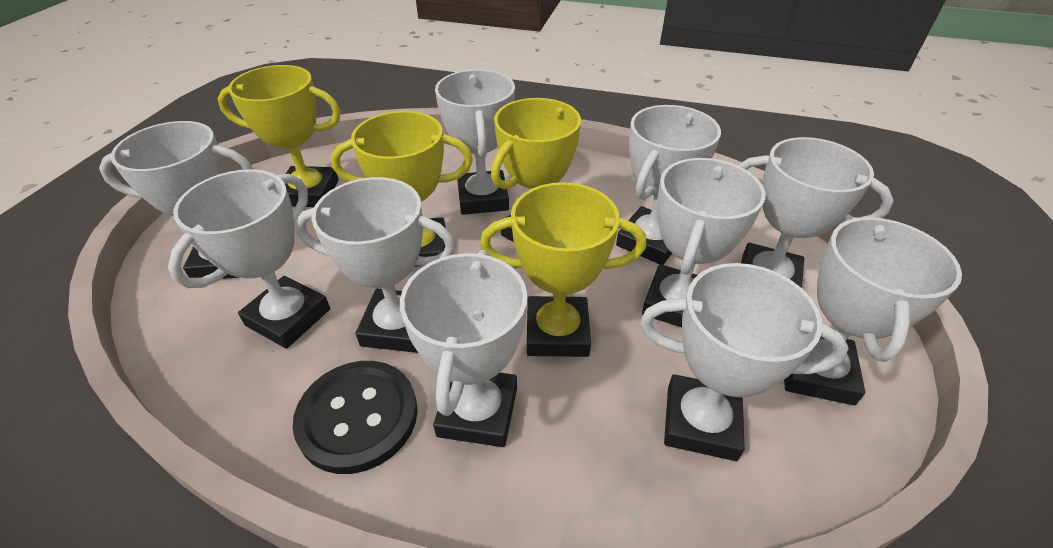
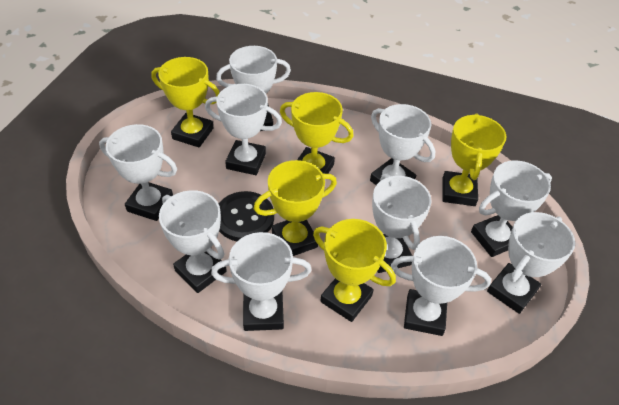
yellow trophy: [218,65,341,207] [331,111,473,267] [480,182,646,357] [491,98,581,242] = 4 -> [151,57,220,147] [254,160,337,256] [280,92,354,174] [313,219,396,322] [442,114,506,206] = 5

